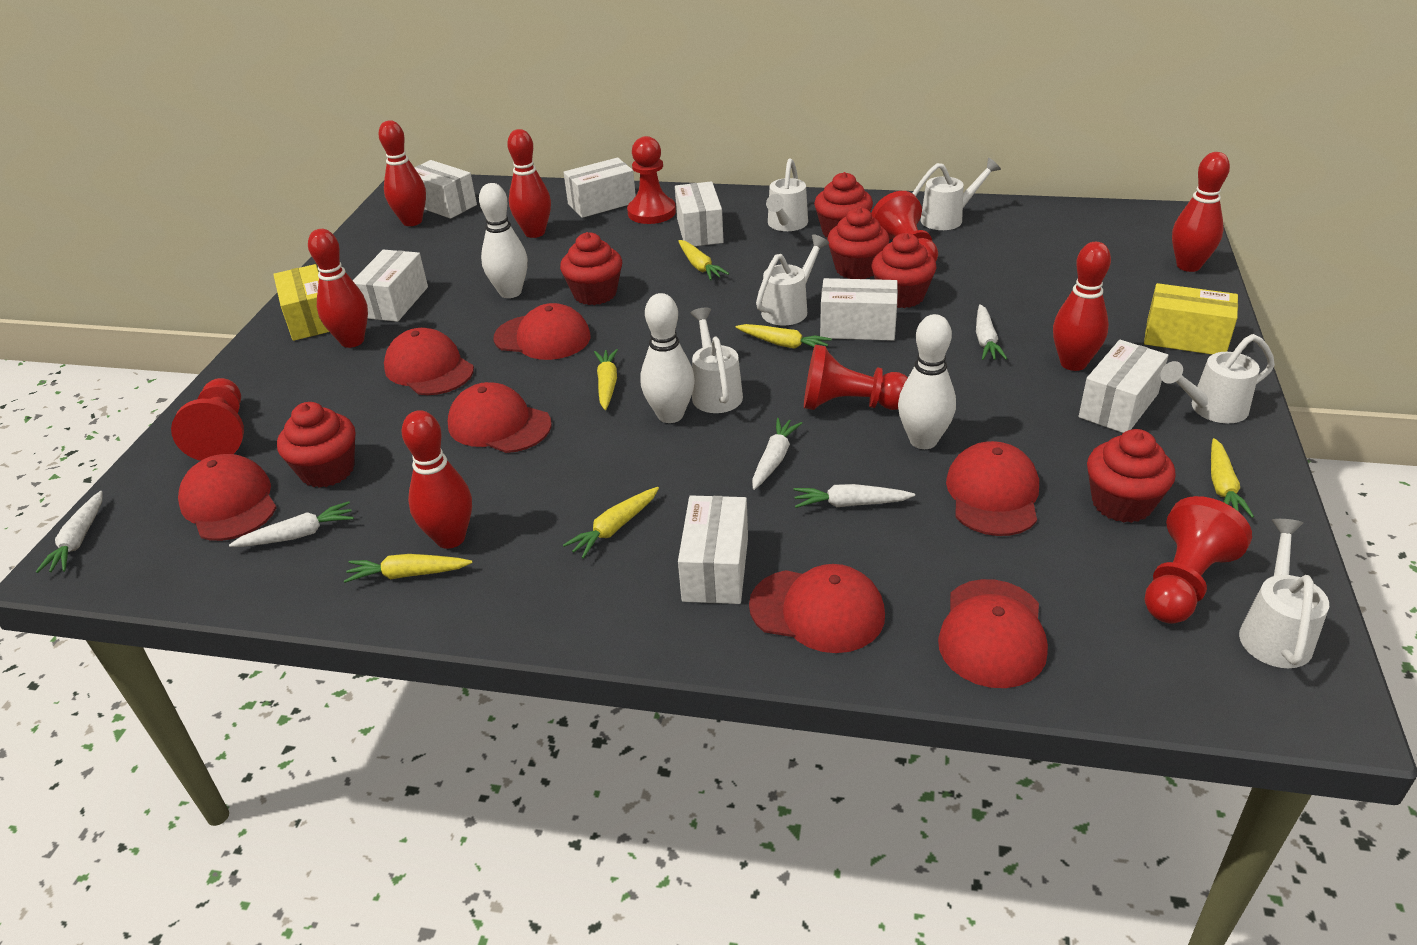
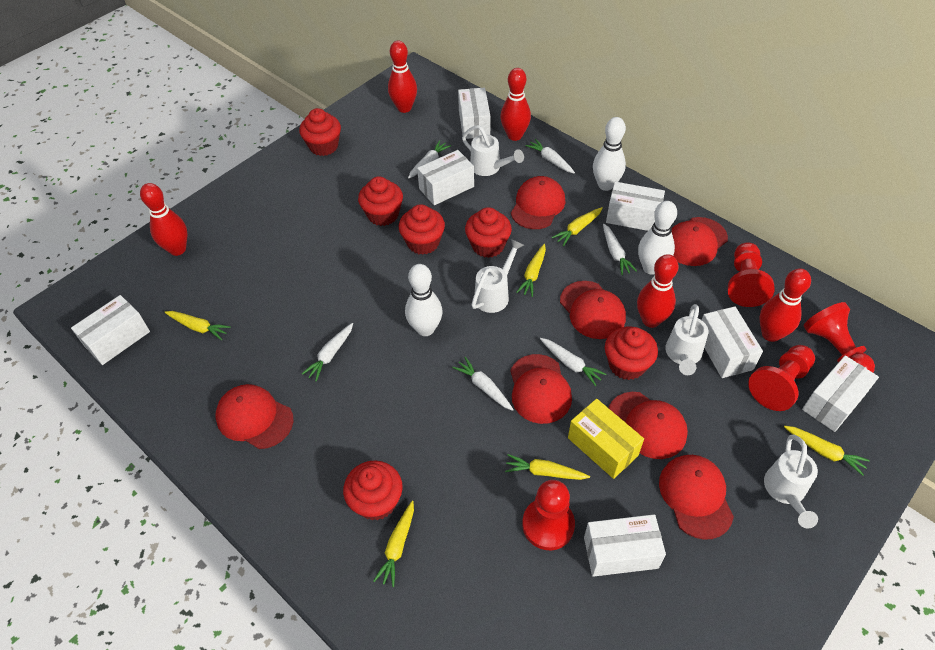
red bowling pin: [308,229,368,348] [378,120,426,226] [401,410,472,549] [507,129,551,238] [1053,242,1111,371] [1172,152,1230,272] = 6 -> [140,183,187,256] [388,41,417,113] [500,68,531,141] [637,254,679,328] [759,268,811,342] = 5
red pawn: [171,378,244,461] [627,136,676,224] [804,345,908,410] [871,191,938,261] [1145,496,1252,624] = 5 -> [522,480,575,550] [728,242,775,307] [748,345,815,411] [803,302,875,372] = 4
white carrot: [36,491,102,573] [229,501,354,547] [752,418,802,490] [794,484,915,508] [976,304,1007,360] = 5 -> [302,323,353,382] [408,140,451,179] [452,357,514,411] [525,139,575,174] [540,338,606,386] [603,224,637,275] = 6
white watering can: [691,308,743,413] [756,234,829,325] [766,158,808,231] [912,158,1001,230] [1160,334,1275,423] [1239,519,1329,668] = 6 -> [462,125,524,176] [471,239,524,313] [665,304,708,375] [764,435,818,528] = 4
yellow box: [273,264,329,341] [1144,283,1238,354] = 2 -> [568,399,644,479] = 1

